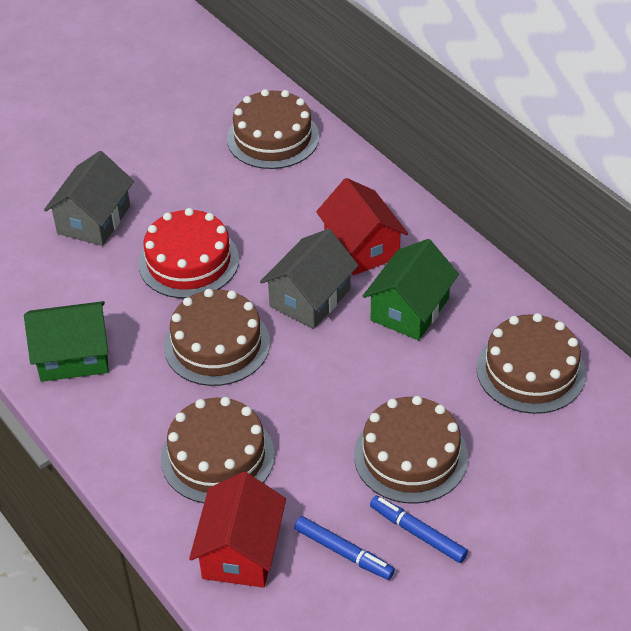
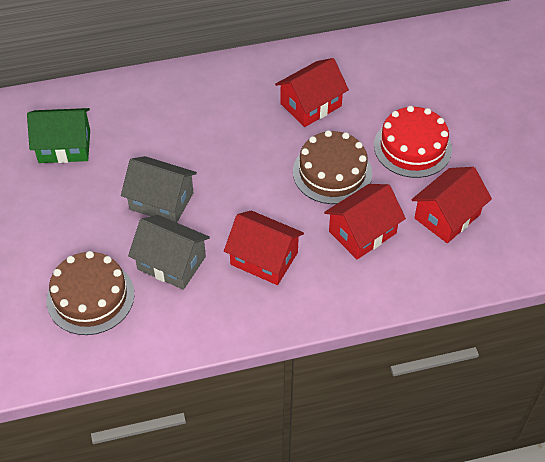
blue marker: [294,516,395,580] [370,496,468,563] = 2 -> none = 0
brown cake: [161,397,275,503] [164,289,270,386] [227,89,319,169] [354,396,468,504] [476,313,586,414] = 5 -> [47,251,134,335] [293,130,372,204] = 2
green house: [24,301,109,382] [363,239,459,340] = 2 -> [27,108,90,163] = 1
red house: [189,472,286,588] [316,178,408,275] = 2 -> [224,210,304,285] [275,58,349,127] [324,184,406,259] [411,167,492,243] = 4

